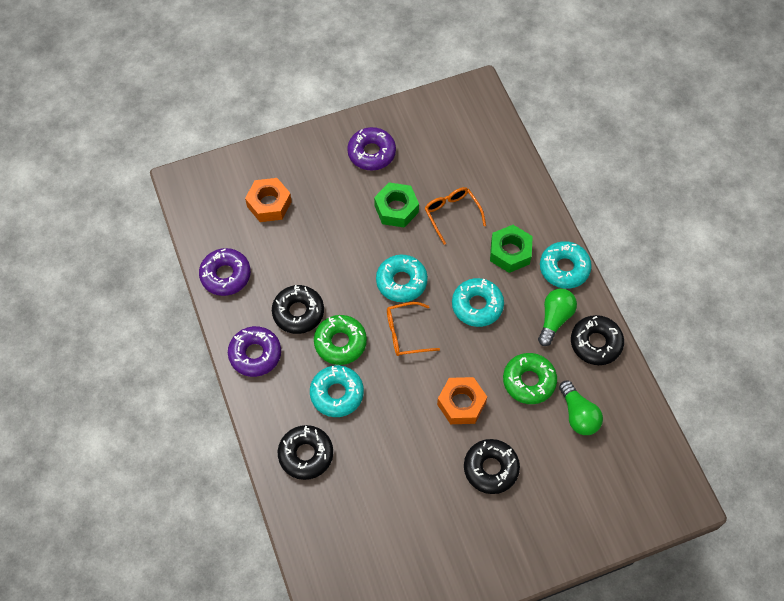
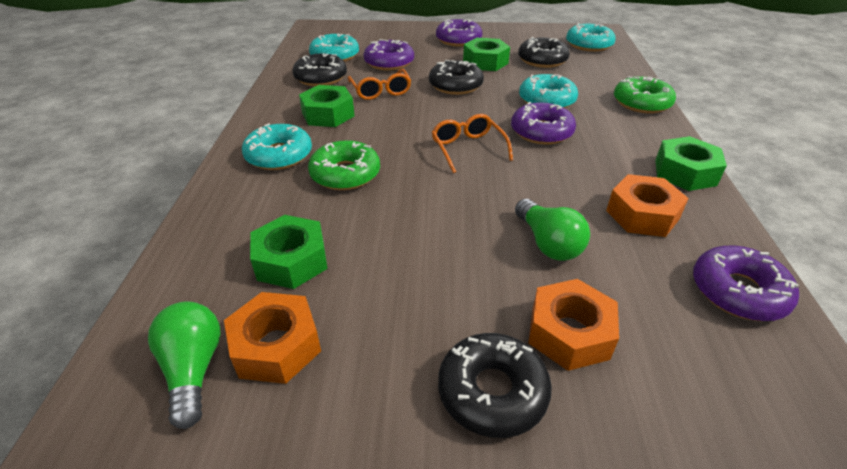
green nut: [374,182,419,228] [490,225,533,273] = 2 -> [250,215,328,289] [299,85,354,127] [463,38,510,71] [655,136,727,191] = 4
orange nut: [245,178,292,222] [437,377,487,424] = 2 -> [224,292,321,384] [528,279,619,371] [606,174,689,237] = 3
purple donut: [199,248,251,296] [228,326,281,377] [347,127,396,170] = 3 -> [363,39,414,71] [436,19,482,47] [511,102,576,145] [693,245,799,321] = 4

